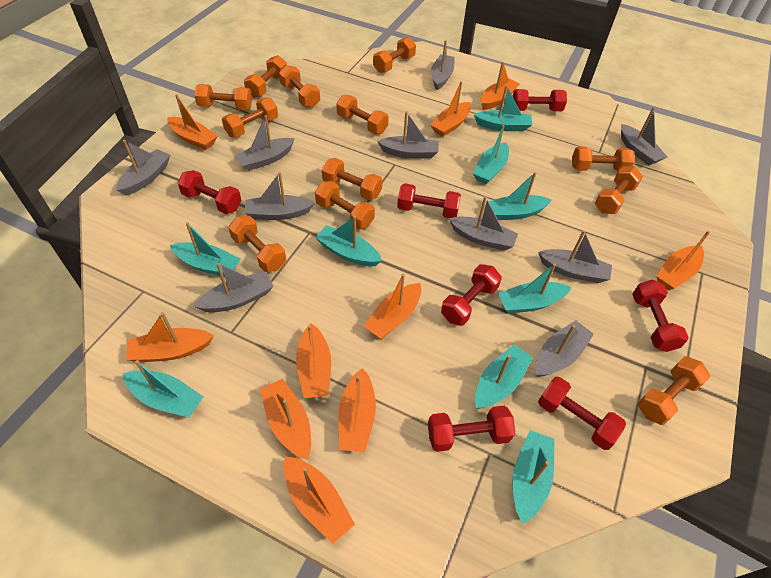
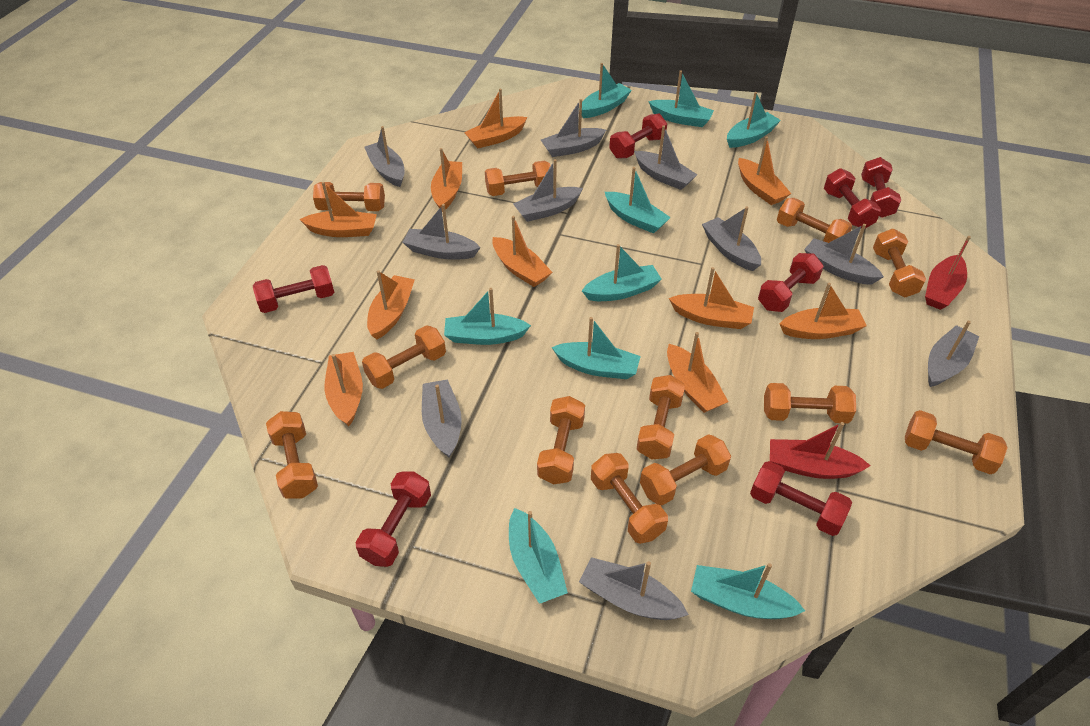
red boat: none = 0 -> [770,422,871,479] [925,236,971,310] = 2

